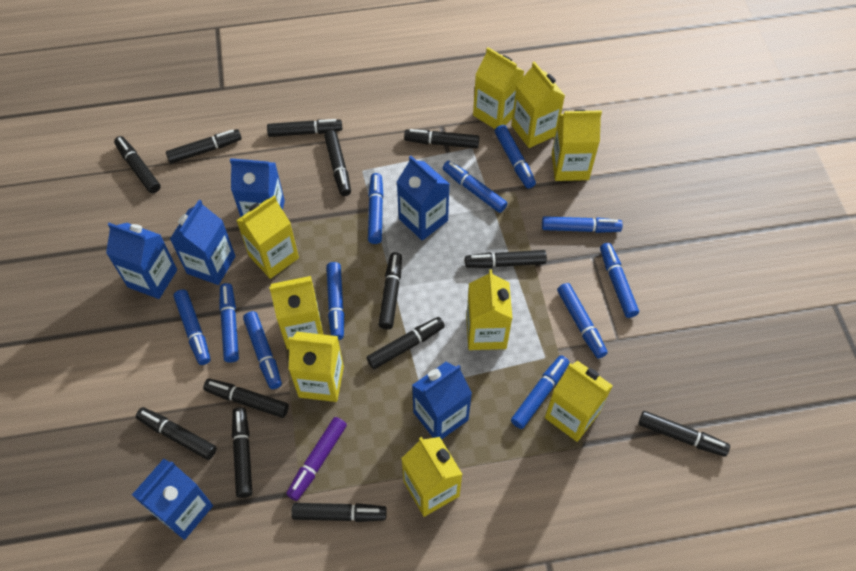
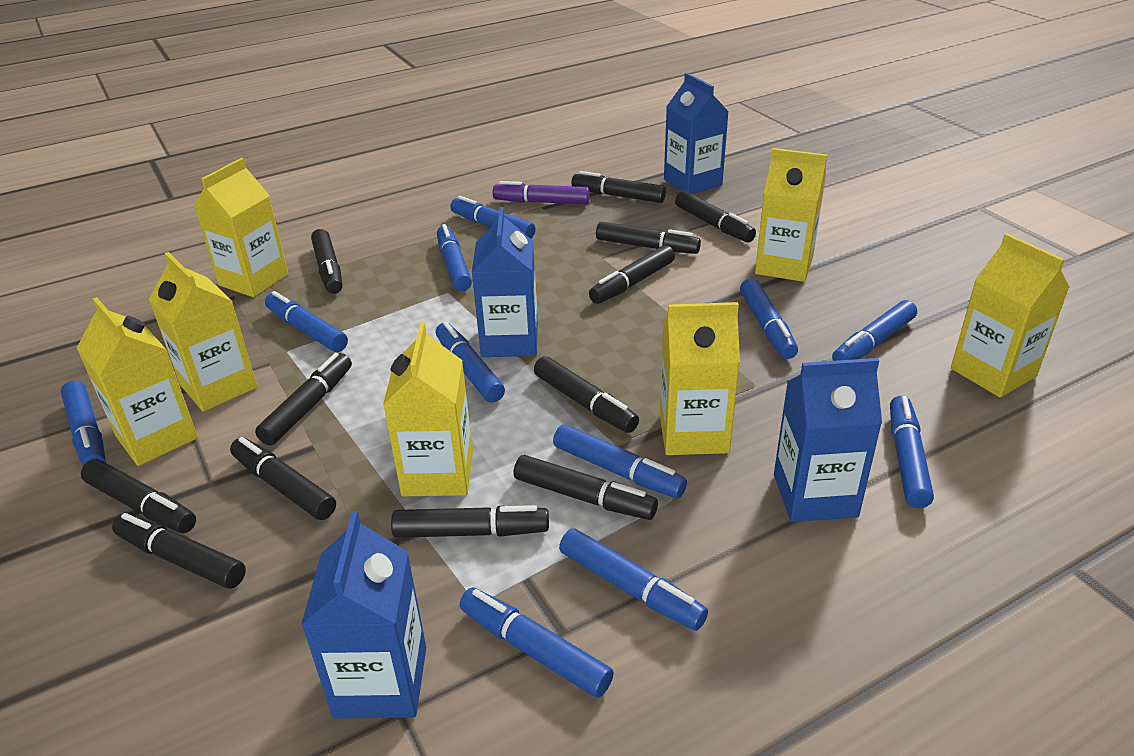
black marker: [114,136,161,193] [136,407,217,460] [166,129,242,164] [203,378,289,418] [232,407,252,498] [267,119,342,137] [291,503,387,522] [324,130,351,196] [367,317,445,369] [378,252,402,329] [404,129,479,149] [465,250,547,268] [639,411,730,457] = 13 -> [81,459,196,533] [112,513,246,589] [230,437,336,520] [255,353,352,446] [311,229,342,294] [391,505,549,538] [514,455,658,520] [534,356,639,433] [571,171,666,203] [589,245,675,304] [596,222,701,254] [675,191,756,242] = 12
blue carton: [106,223,177,299] [132,459,213,540] [170,200,235,285] [230,158,285,217] [397,156,449,241] [412,362,472,439] = 6 -> [301,511,426,719] [472,207,538,357] [664,73,729,194] [774,358,882,522] = 4
yellow carton: [236,196,299,279] [269,276,324,349] [289,332,344,402] [401,437,463,517] [466,269,513,350] [473,47,524,129] [511,61,565,148] [545,361,613,442] [552,110,602,181] = 9 -> [77,297,198,466] [149,252,257,412] [194,158,288,297] [383,323,473,497] [660,302,740,455] [755,148,827,282] [951,233,1070,397] = 7

